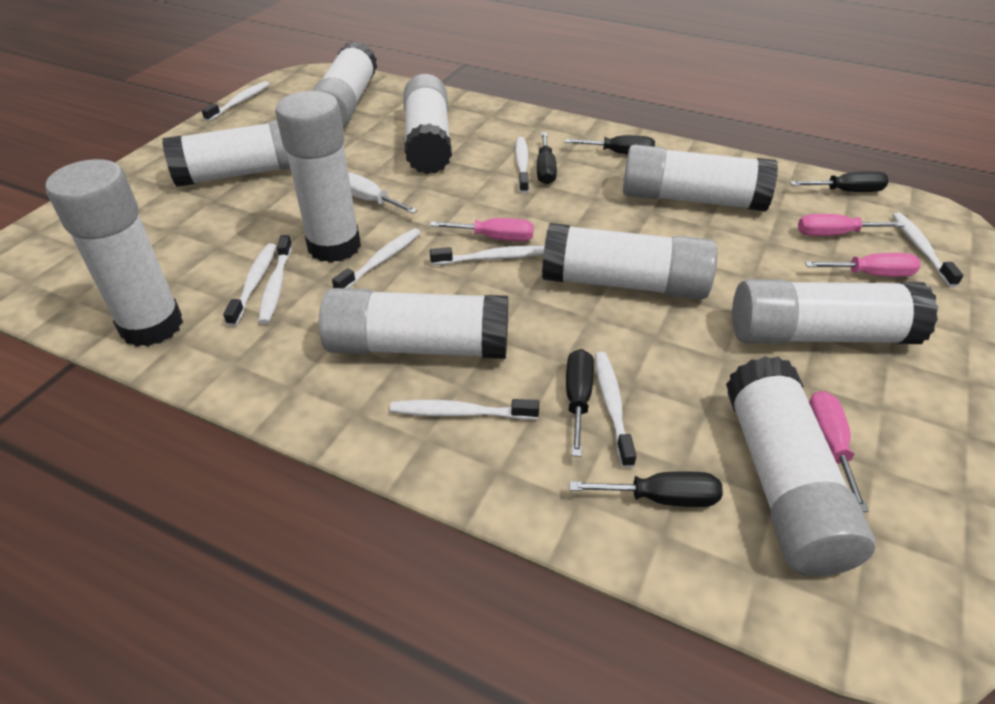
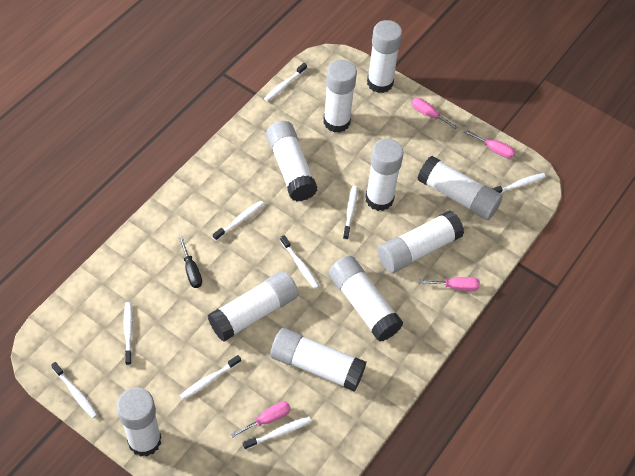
black screwdriver: [537,132,557,185] [565,135,655,154] [566,349,594,457] [569,471,723,507] [790,171,889,192] = 5 -> [179,237,202,288] = 1
white screwdriver: [348,173,418,214] = 1 -> none = 0

